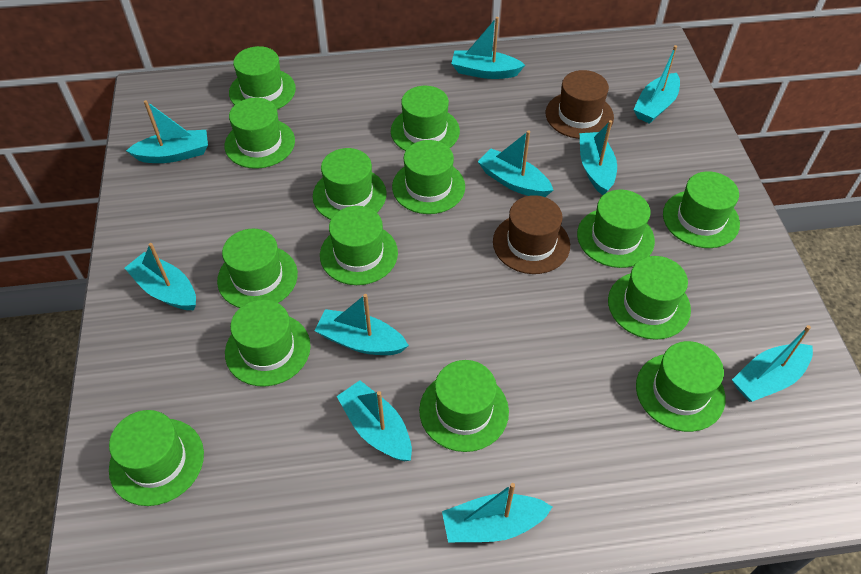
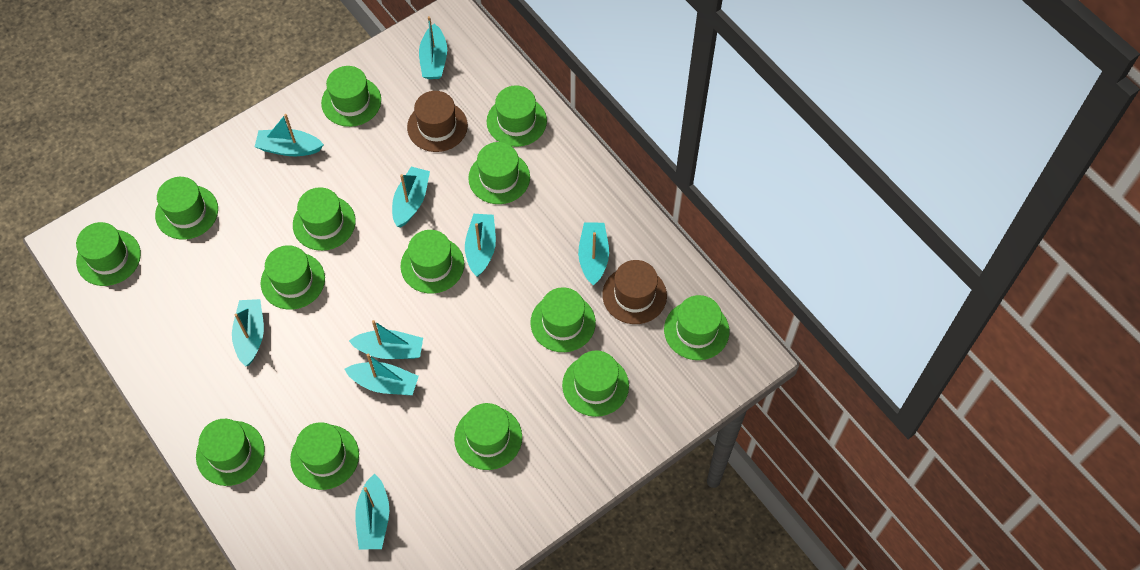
turquoise boat: [125,243,196,310] [126,100,208,163] [315,294,409,355] [337,380,412,461] [442,483,552,542] [451,17,525,79] [478,130,553,197] [580,120,617,195] [633,45,680,124] [732,325,813,402] = 10 -> [232,299,264,366] [255,114,324,156] [344,354,419,395] [349,320,423,359] [355,473,389,549] [392,167,430,227] [419,16,447,79] [465,214,496,277] [578,222,609,285] = 9

